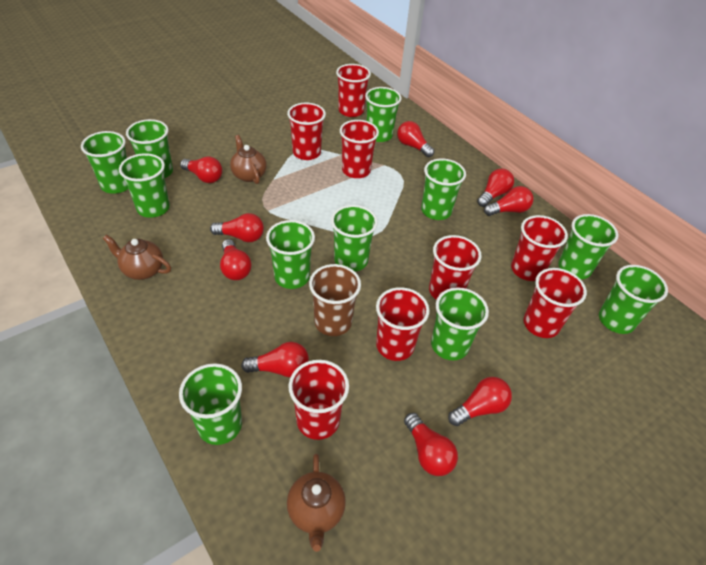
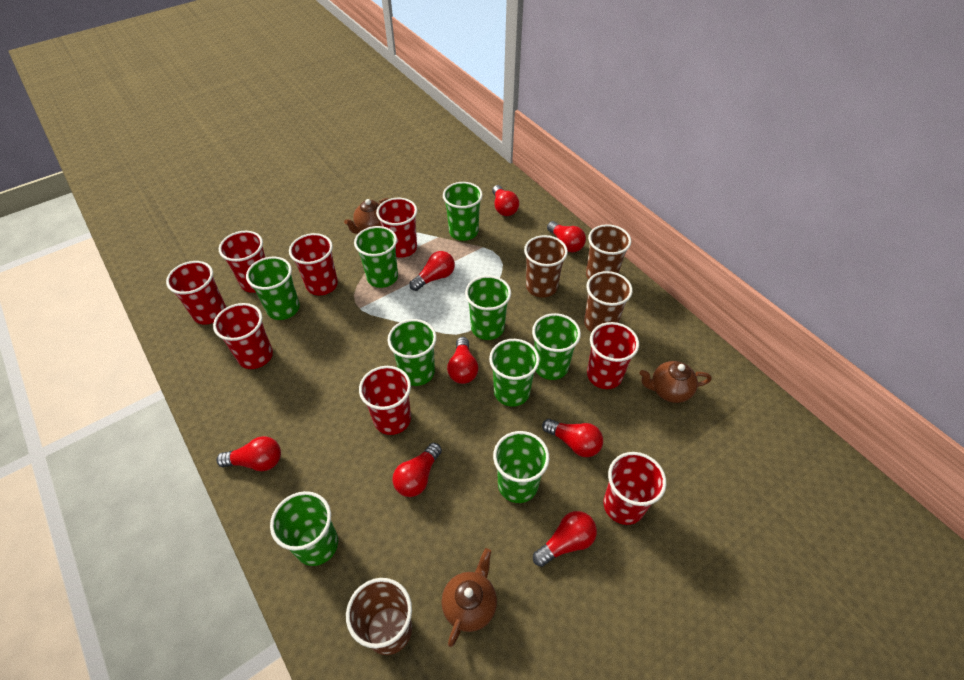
brown cup: [309,264,361,336] = 1 -> [346,578,412,655] [524,235,568,298] [584,271,633,332] [586,224,631,280] = 4
green cup: [81,131,128,194] [119,153,170,218] [126,119,173,178] [179,364,242,445] [266,220,315,289] [331,205,378,272] [365,87,401,142] [421,159,466,220] [431,287,489,360] [558,214,618,279] [599,265,668,334] = 11 -> [246,257,300,320] [270,491,338,566] [354,226,398,288] [387,319,437,386] [443,182,483,241] [465,275,511,340] [489,339,540,407] [493,431,549,503] [532,313,581,380] = 9
red light bulb: [180,156,222,183] [210,213,264,242] [220,239,252,280] [241,342,309,377] [397,121,434,157] [404,413,458,476] [448,377,512,426] [477,169,514,207] [484,186,534,216] = 9 -> [216,436,281,471] [392,443,442,497] [409,251,455,291] [447,337,478,384] [492,185,519,216] [533,511,597,567] [542,419,603,457] [547,221,586,253] = 8

